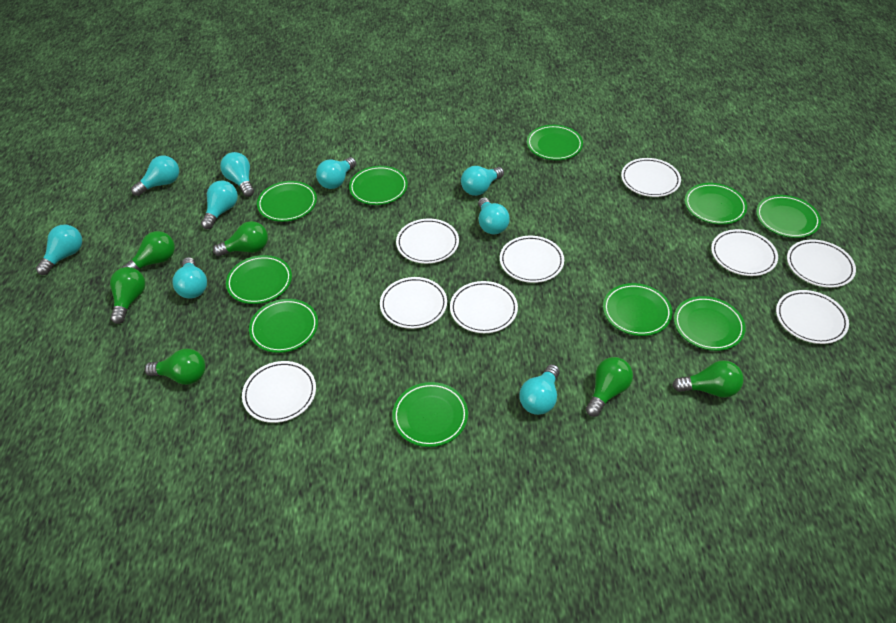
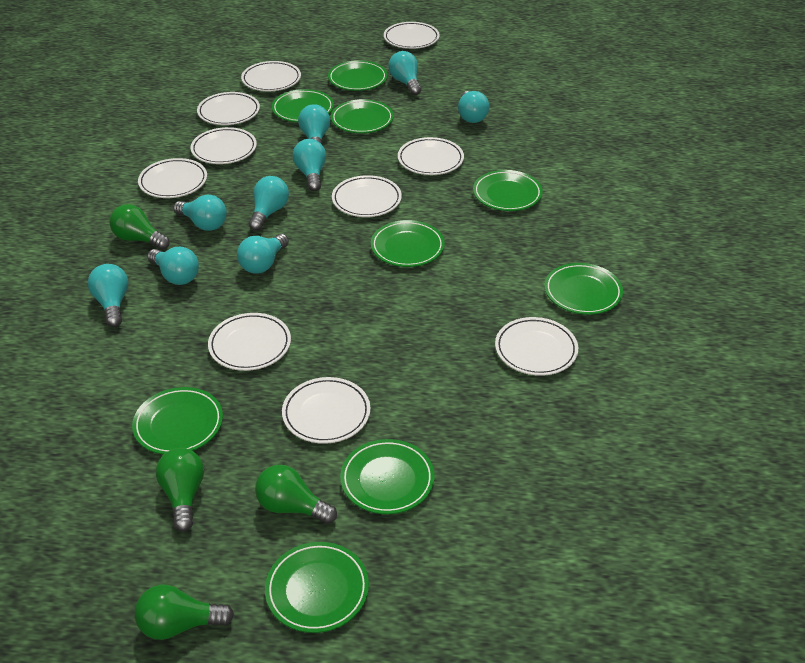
green light bulb: [110,267,145,324] [122,231,175,270] [145,349,206,385] [213,221,268,256] [586,357,633,417] [672,360,744,398] = 6 -> [110,204,170,250] [135,585,234,640] [156,448,204,531] [255,464,337,524] = 4
green plate: [226,255,292,304] [249,299,318,353] [257,181,317,222] [349,166,408,205] [392,382,468,447] [527,125,583,160] [603,283,672,336] [674,296,746,351] [685,183,747,225] [756,195,821,238] = 10 -> [132,387,223,454] [265,542,369,633] [272,89,334,122] [328,60,388,91] [331,99,394,133] [340,439,434,514] [371,220,445,267] [473,170,543,211] [544,263,623,315] = 9
white plate: [242,361,316,423] [380,277,447,329] [396,219,459,264] [450,281,518,333] [500,236,564,283] [621,158,681,197] [711,229,778,276] [776,290,849,344] [787,240,856,288] = 9 -> [138,158,207,198] [191,127,257,164] [197,92,260,125] [208,313,291,371] [241,61,301,91] [282,377,370,444] [332,175,402,217] [384,22,440,49] [398,137,464,175] [495,317,578,376] = 10

